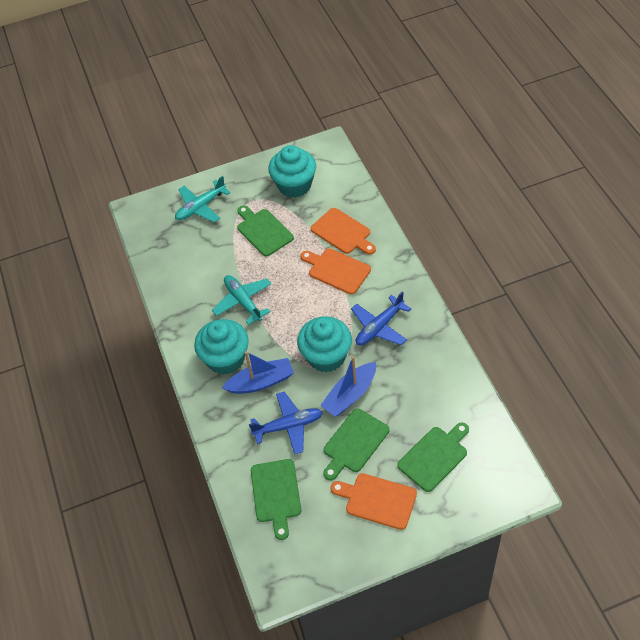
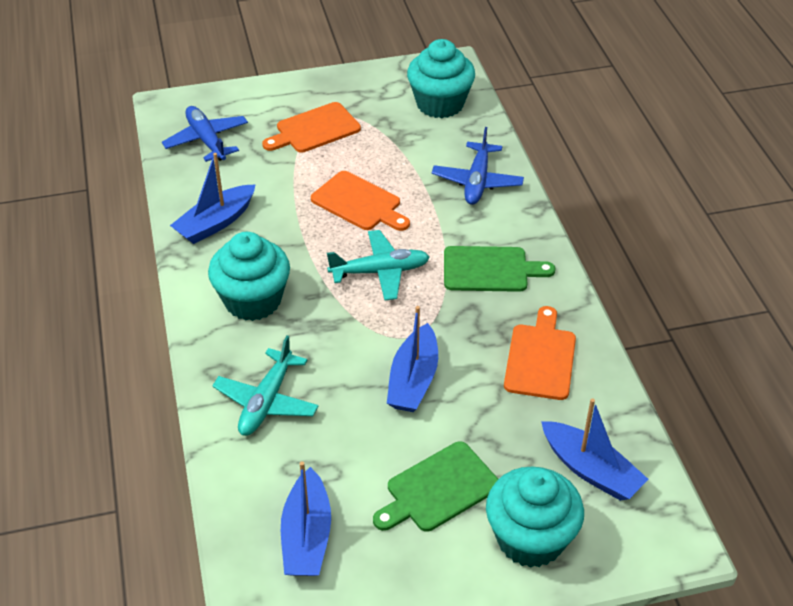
blue boat: [222,351,294,394] [320,356,376,417] = 2 -> [170,153,256,244] [281,461,331,576] [387,306,438,412] [541,399,648,501] = 4
green cutting board: [237,206,294,256] [251,459,301,540] [323,408,389,480] [397,422,469,492] = 4 -> [373,441,498,532] [444,246,556,292] = 2

